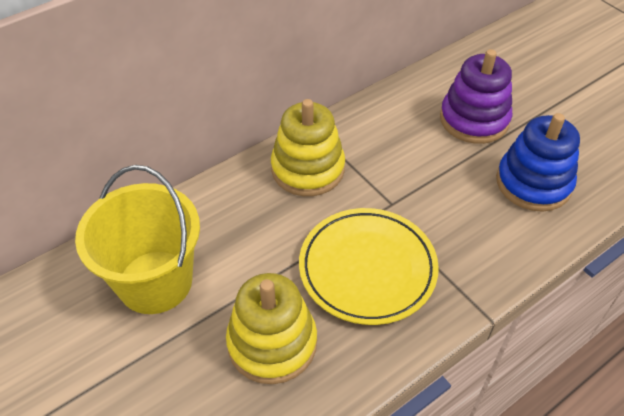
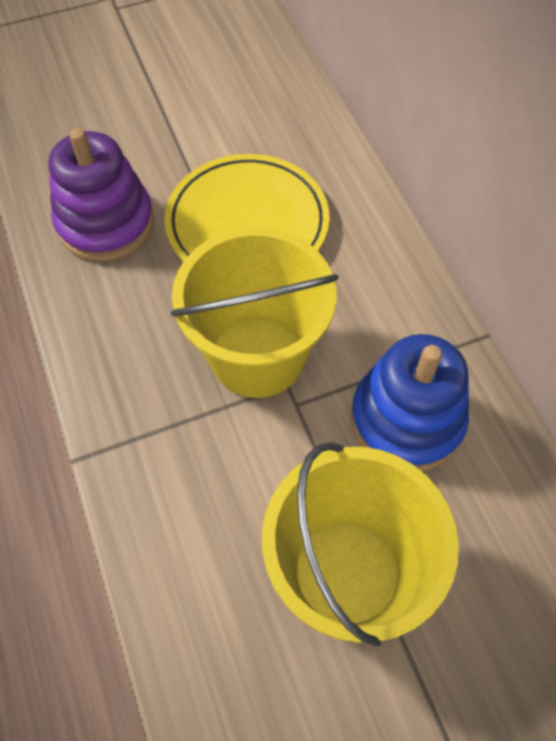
yellow bucket: [75,165,200,314] = 1 -> [171,227,339,398] [262,442,459,647] = 2
yellow stacking toy: [226,273,317,384] [271,99,345,196] = 2 -> none = 0

